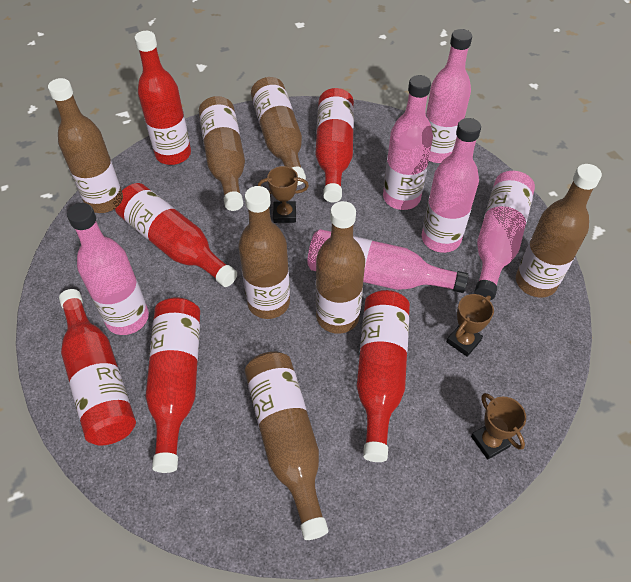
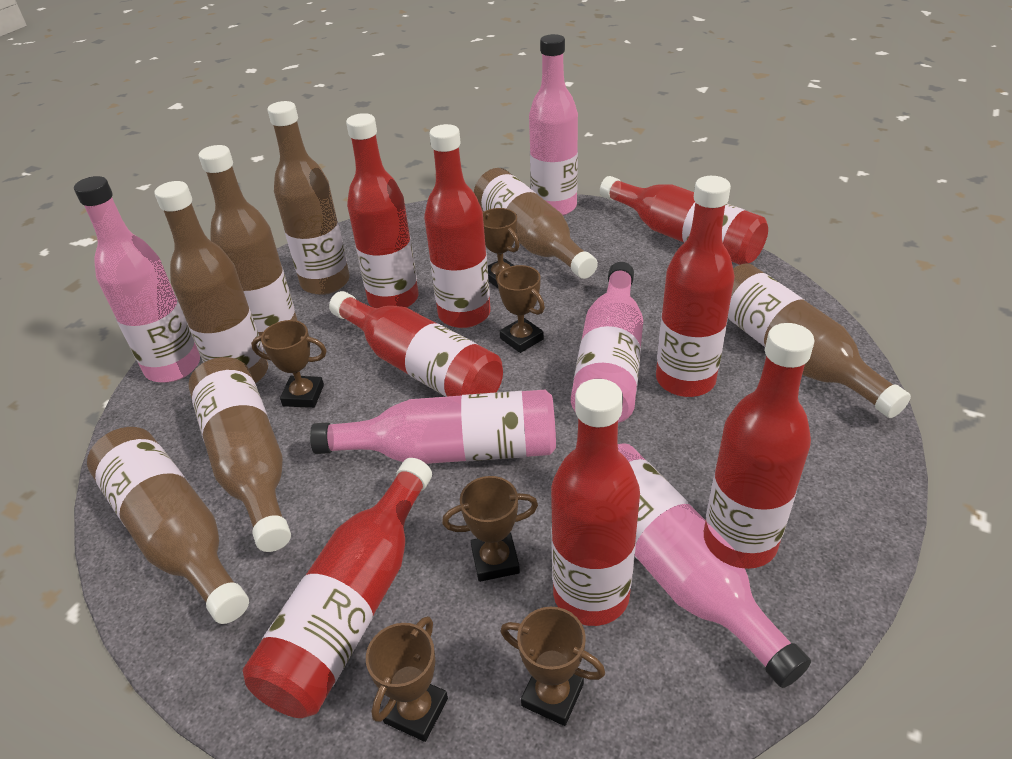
brown trophy: [258,166,309,223] [447,294,494,357] [471,393,526,460] = 3 -> [251,320,327,408] [366,616,448,742] [442,476,538,582] [483,208,520,288] [496,265,545,353] [501,607,605,726] = 6
pink bottle: [67,203,149,335] [307,229,468,293] [383,75,433,210] [422,118,481,253] [426,29,472,163] [474,171,535,300] = 6 -> [74,176,200,383] [310,390,556,464] [529,34,578,216] [571,262,643,423] [618,443,811,688] = 5
red bottle: [59,289,136,446] [115,183,237,287] [134,31,191,165] [146,297,200,473] [316,88,354,202] [357,290,410,462] = 6 -> [243,458,432,718] [329,291,503,397] [346,113,419,308] [424,124,491,328] [551,379,640,626] [600,176,768,265] [656,176,735,397] [706,323,815,569] = 8

